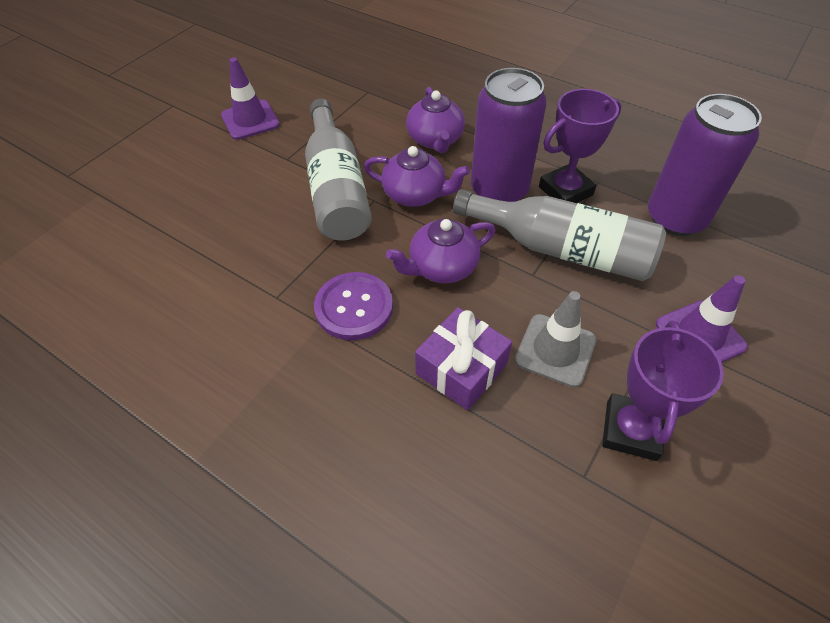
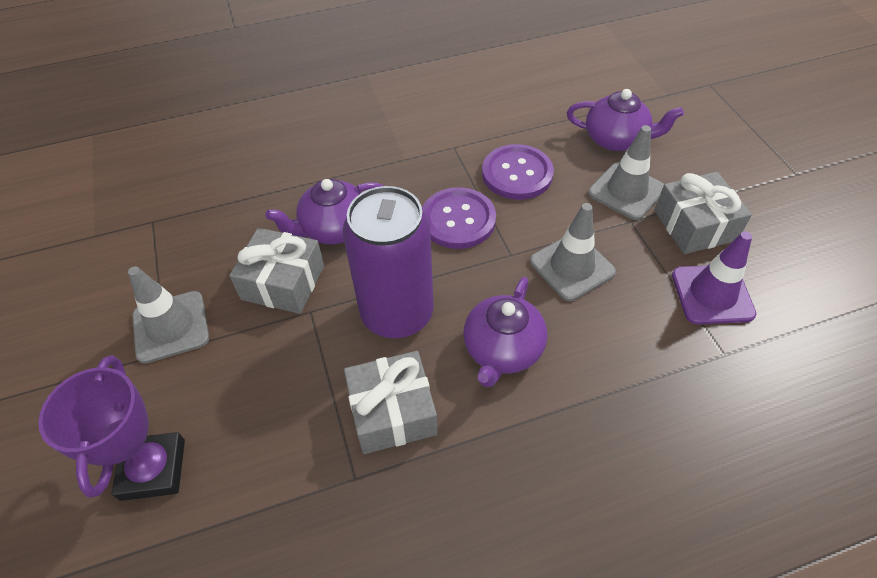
grey bottle: [305,99,372,240] [453,189,666,281] = 2 -> none = 0
grey gift: none = 0 -> [229,228,324,314] [344,351,438,454] [654,172,752,254] = 3
grey traffic cone: [515,291,597,388] = 1 -> [128,266,209,364] [530,203,616,301] [588,125,664,220] = 3
purple button: [314,272,393,340] = 1 -> [422,187,496,249] [482,144,554,200] = 2
purple can: [471,68,547,202] [648,94,762,236] = 2 -> [343,186,434,338] = 1
purple gift: [415,307,512,410] = 1 -> none = 0
purple traffic cone: [221,58,280,140] [656,275,748,363] = 2 -> [672,231,756,325] = 1
purple trophy: [539,89,621,203] [602,320,724,461] = 2 -> [38,355,185,501] = 1

